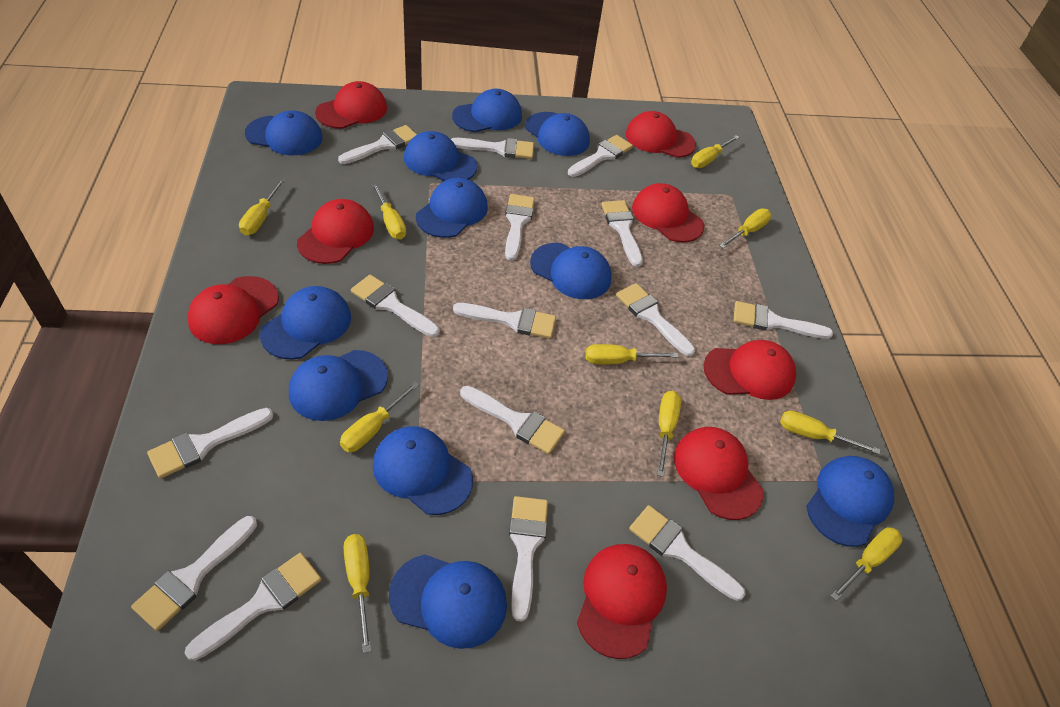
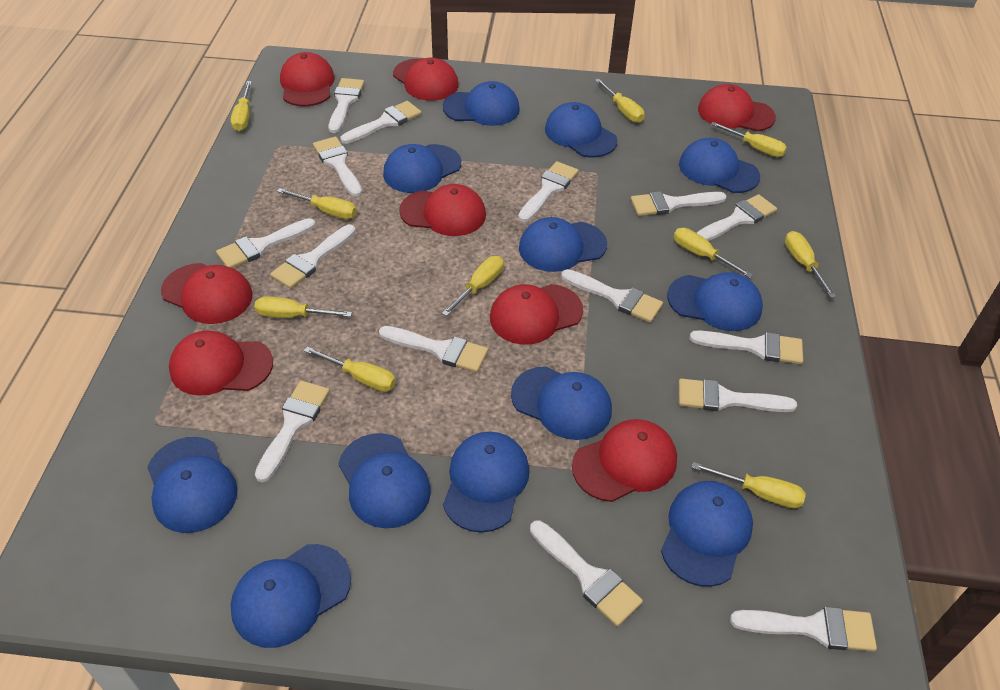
blue cap: [245,110,323,155] [260,286,351,360] [289,350,388,421] [373,426,473,515] [389,554,507,649] [404,131,477,181] [416,178,488,238] [452,89,522,132] [525,112,590,156] [530,243,612,299] [806,456,894,547] = 11 -> [147,437,238,533] [231,544,351,648] [338,433,431,528] [383,144,461,193] [443,81,520,126] [443,432,529,533] [511,366,612,440] [519,217,607,272] [545,102,617,157] [661,481,753,587] [667,272,763,331] [679,138,760,193] = 12

